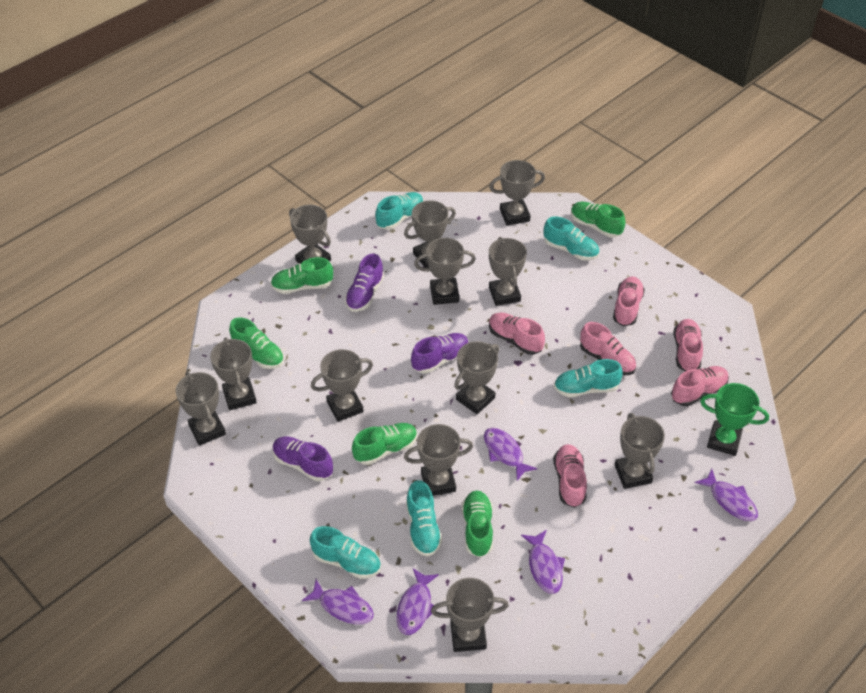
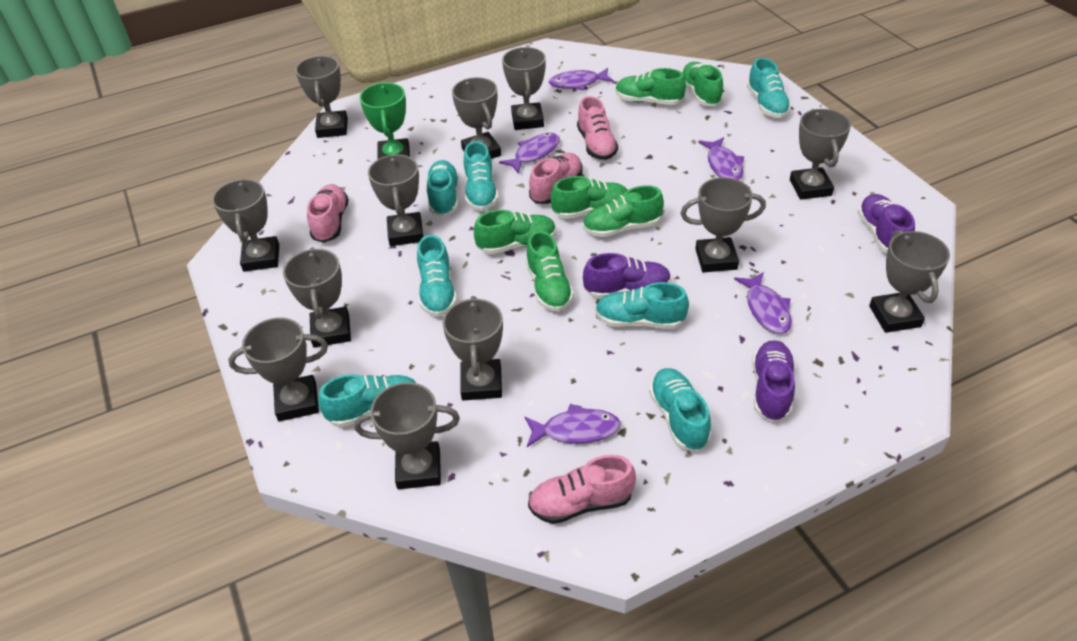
green shoe: [229,317,284,369] [271,257,333,294] [352,423,417,465] [462,490,493,557] [571,202,625,238] = 5 -> [474,210,556,254] [526,231,574,312] [551,176,627,219] [583,185,664,237] [616,68,686,105] [682,62,723,106] = 6
pink shoe: [489,312,545,355] [553,444,587,508] [580,322,636,375] [613,277,645,326] [671,366,729,406] [674,319,703,371] = 6 -> [307,184,349,243] [528,455,636,524] [529,153,583,204] [577,96,618,160] = 4
turquoise shoe: [310,526,381,579] [375,192,424,230] [406,480,442,557] [544,216,599,260] [554,359,623,397] = 5 -> [318,374,416,427] [417,235,457,317] [426,160,459,216] [464,141,499,211] [595,282,689,329] [649,368,711,451] [747,58,791,118] = 7

